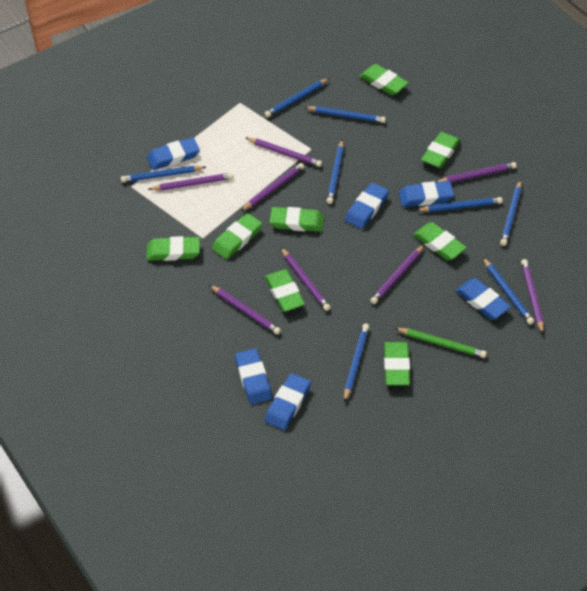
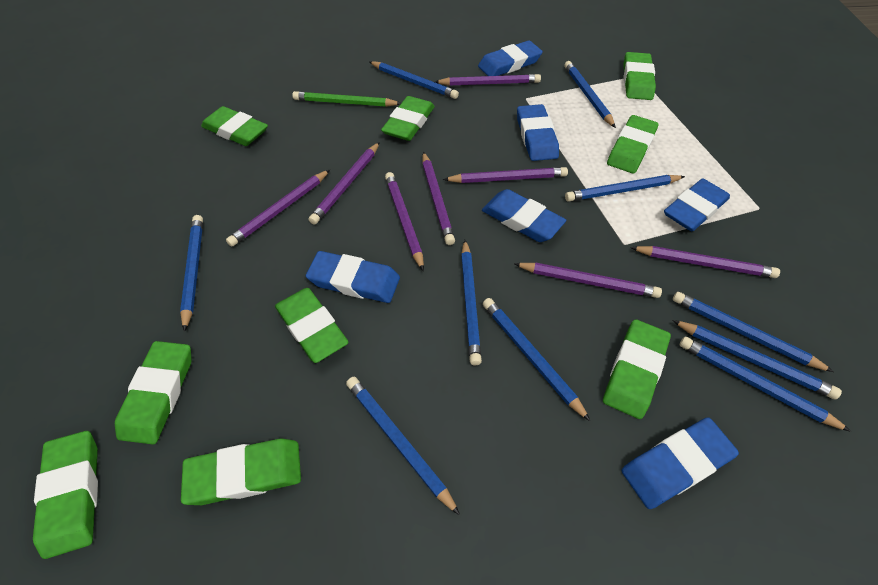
blue pencil: [121,166,206,182] [264,78,329,117] [304,106,386,123] [327,140,344,204] [344,324,369,403] [416,197,503,212] [483,258,534,325] [500,180,521,246] = 8 -> [180,215,203,332] [346,377,460,515] [369,61,459,99] [461,240,482,366] [483,298,590,421] [564,61,616,128] [565,175,685,202] [672,320,842,399] [673,292,834,372] [680,337,851,432] = 10
green eraser: [146,236,200,261] [212,213,262,259] [265,269,305,312] [270,207,324,232] [359,64,409,95] [384,342,410,385] [413,222,467,260] [421,132,461,168] = 8 -> [33,431,98,559] [115,341,192,444] [181,439,301,505] [201,106,268,146] [275,288,349,363] [381,96,435,141] [603,319,671,419] [607,115,658,174] [623,52,656,100] = 9

